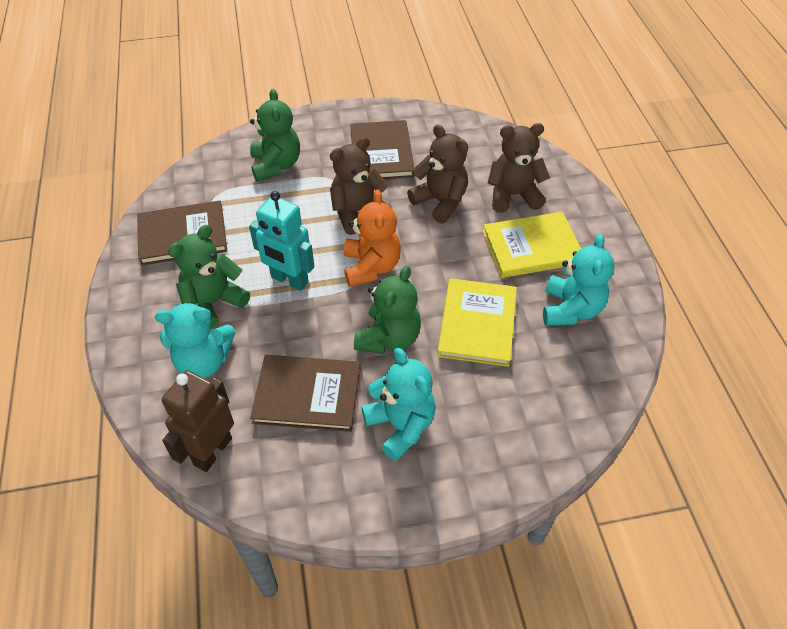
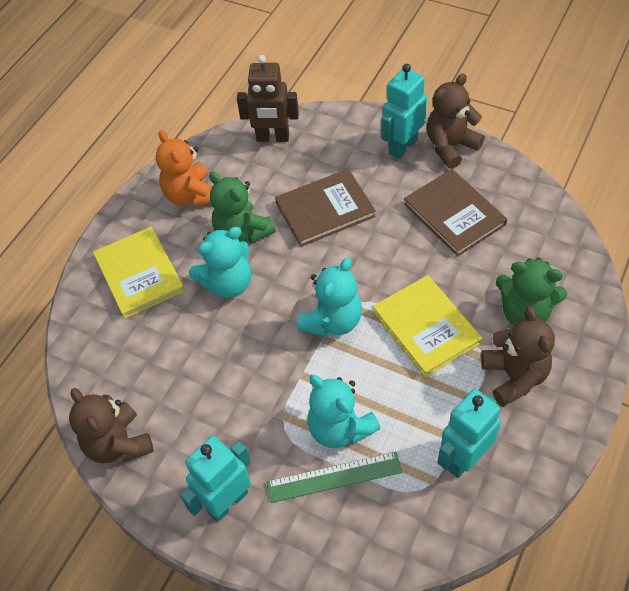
brown book: [137,201,227,266] [250,355,360,432] [350,120,415,179] = 3 -> [275,169,376,247] [404,169,507,256] = 2
green ruler: none = 0 -> [267,452,402,503] = 1
green teddy bear: [168,225,250,329] [250,89,300,181] [354,266,421,354] = 3 -> [209,172,276,243] [496,258,567,326] = 2
turquoise robot: [249,191,315,291] = 1 -> [180,436,251,522] [381,64,427,159] [438,389,501,478] = 3

